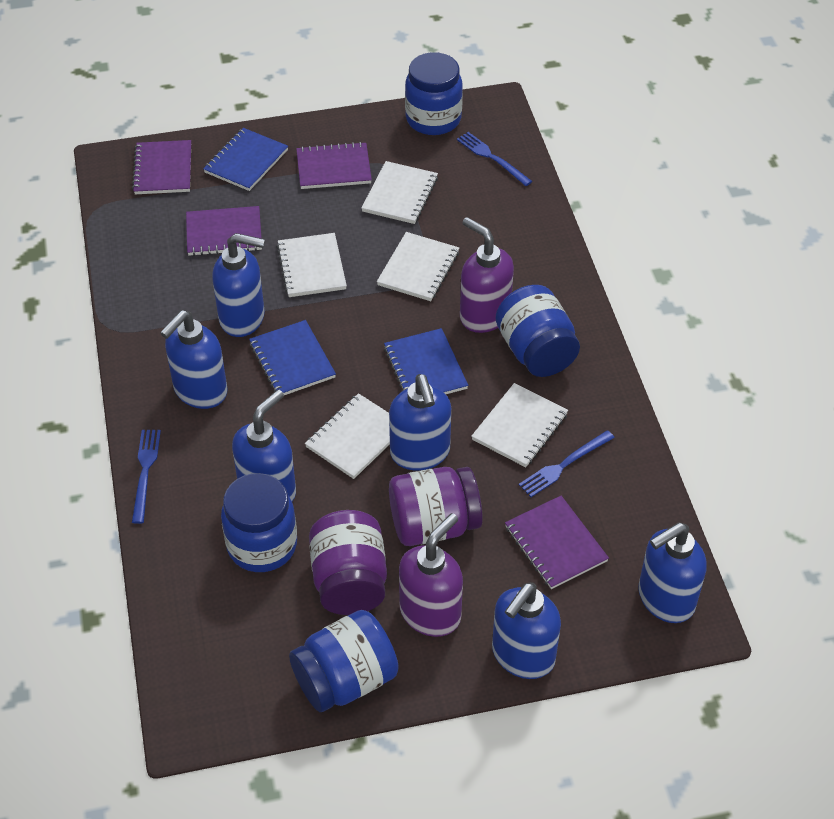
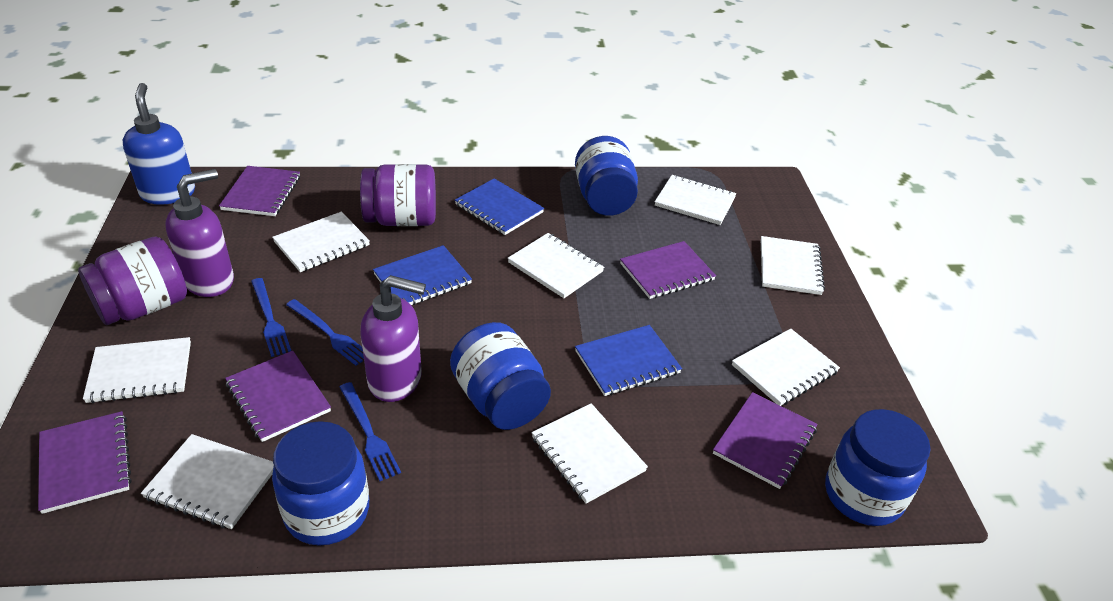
blue soap dispenser: [160,310,228,409] [212,233,265,337] [232,390,296,501] [389,374,451,470] [492,582,561,679] [638,523,707,623] = 6 -> [123,83,195,205] = 1
purple notebook: [132,140,191,194] [186,206,262,256] [296,142,372,189] [505,496,609,589] = 4 -> [38,411,132,514] [219,166,300,216] [225,351,331,442] [620,241,716,299] [713,392,818,489] = 5
white notebook: [276,233,347,297] [305,393,390,479] [361,161,438,224] [377,232,459,301] [471,383,568,467] = 5 -> [83,337,191,403] [141,434,274,529] [272,212,370,272] [508,233,604,298] [532,403,648,504] [655,175,737,225] [732,329,840,406] [761,236,825,295] = 8

